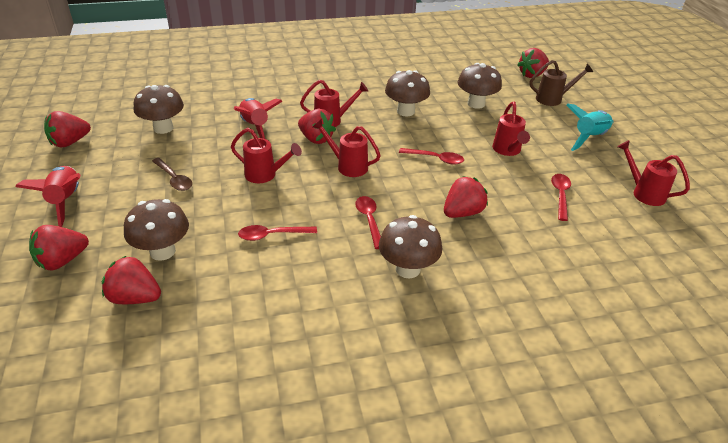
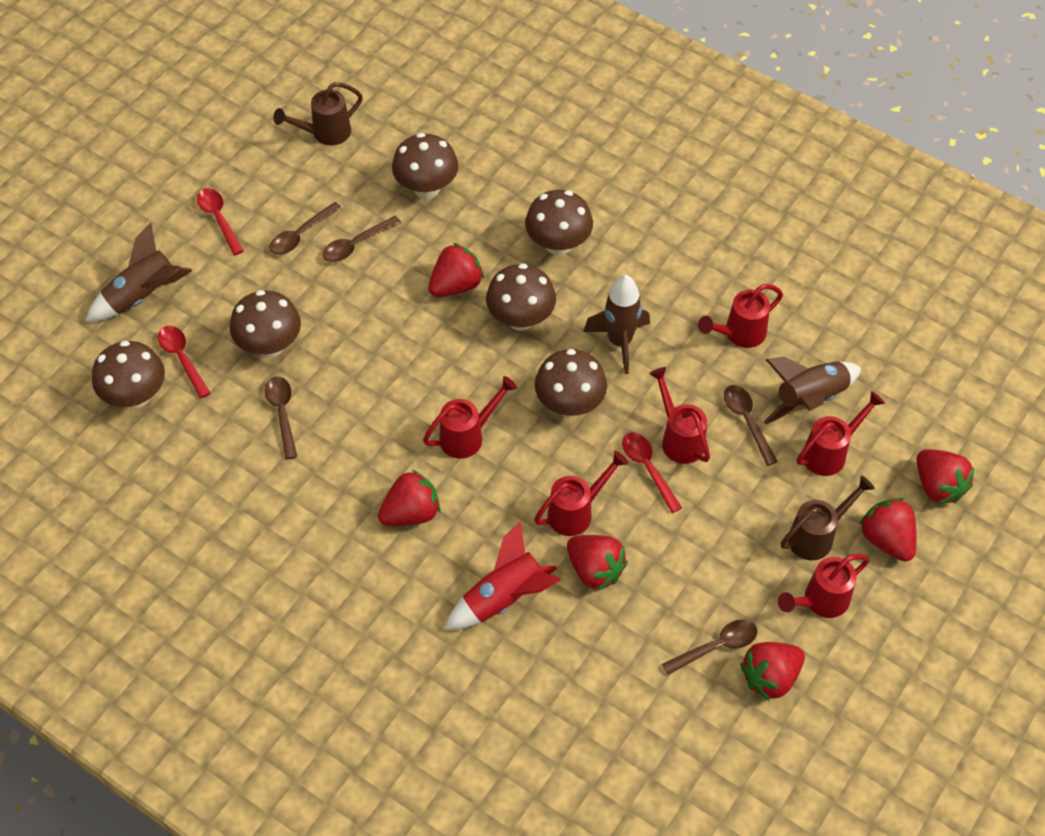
brown mushroom: [124,199,189,261] [134,85,184,134] [379,215,442,279] [385,70,430,117] [458,63,502,109] = 5 -> [92,341,165,408] [230,290,301,357] [392,133,458,199] [486,263,556,331] [525,190,593,255] [535,349,607,417] = 6
brown rocket: none = 0 -> [86,223,192,322] [584,275,650,374] [764,356,861,424] = 3
brown spoon: [152,158,192,191] = 1 -> [264,376,297,460] [269,202,342,255] [322,216,401,262] [662,620,758,675] [724,385,778,466] = 5
brown watering can: [530,60,593,106] = 1 -> [273,82,363,145] [781,475,875,560] = 2
red rocket: [15,166,81,227] [234,98,283,139] = 2 -> [444,521,561,630] = 1
red spoon: [238,225,317,241] [355,196,381,249] [399,148,464,164] [551,174,571,221] = 4 -> [158,326,210,398] [197,188,244,256] [622,433,682,513] = 3
red watering can: [231,128,302,183] [300,80,368,127] [313,119,381,177] [492,102,530,156] [617,140,690,206] = 5 -> [423,376,517,459] [534,451,628,536] [649,367,710,464] [698,284,783,348] [778,554,869,618] [797,391,885,476] = 6
turquoise rocket: [566,104,614,151] = 1 -> none = 0

